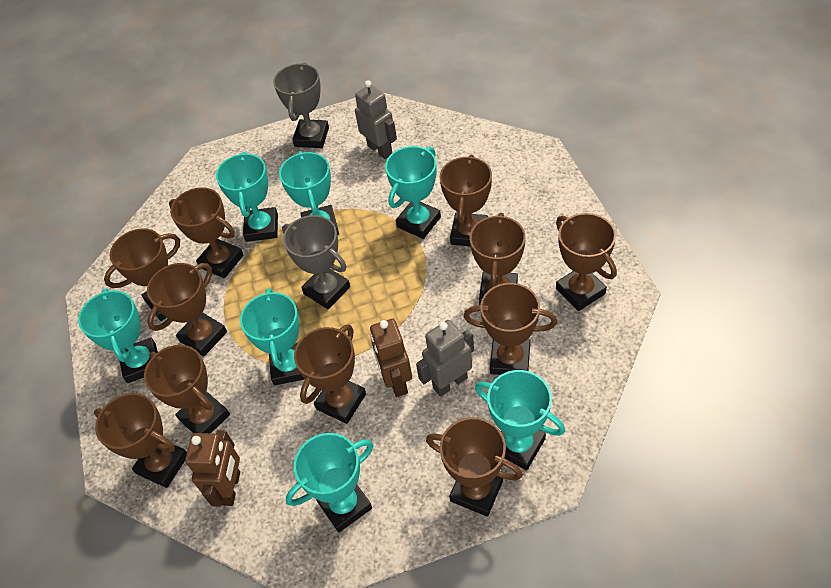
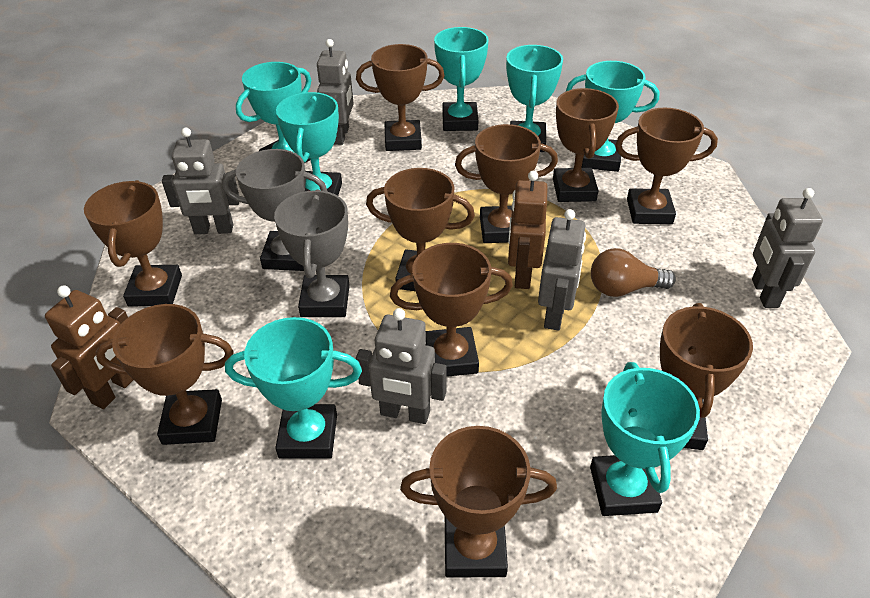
brown light bulb: none = 0 -> [591,248,676,297] = 1
brown trophy: [94,393,187,488] [104,229,180,321] [144,345,230,433] [147,263,227,357] [169,187,244,278] [294,325,366,424] [426,417,523,517] [440,154,492,246] [464,283,558,375] [470,213,526,305] [556,213,617,311] = 11 -> [84,180,182,307] [96,304,234,445] [356,44,445,151] [366,168,475,291] [390,243,513,377] [400,426,557,578] [455,124,558,243] [553,88,619,202] [615,108,718,224] [660,303,753,450] = 10
grey robot: [355,80,397,159] [416,320,474,397] = 2 -> [162,128,239,234] [317,39,354,145] [356,308,447,424] [538,209,586,331] [752,188,823,308] = 5

